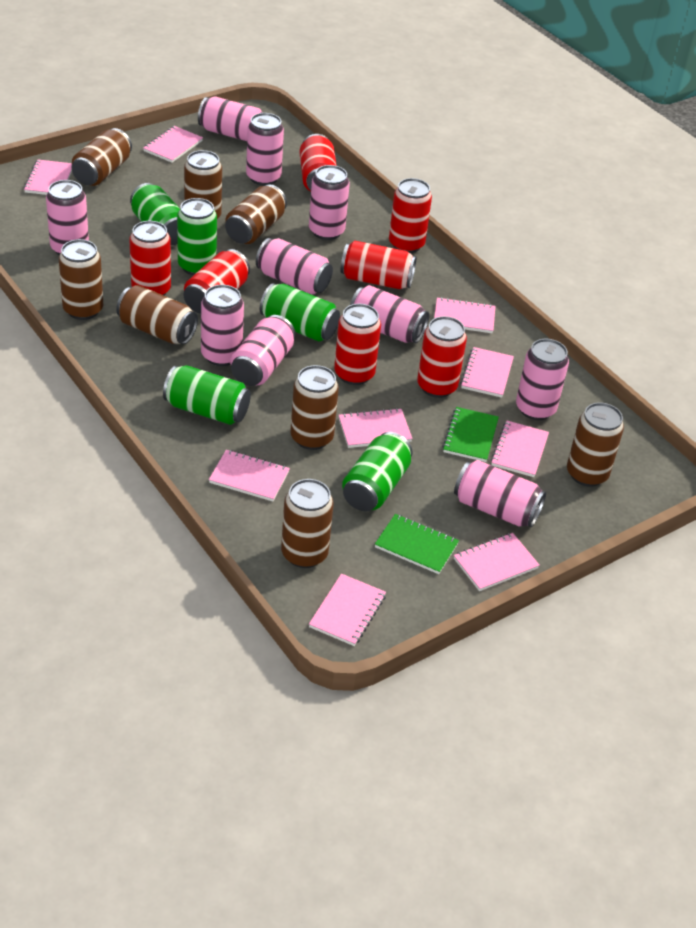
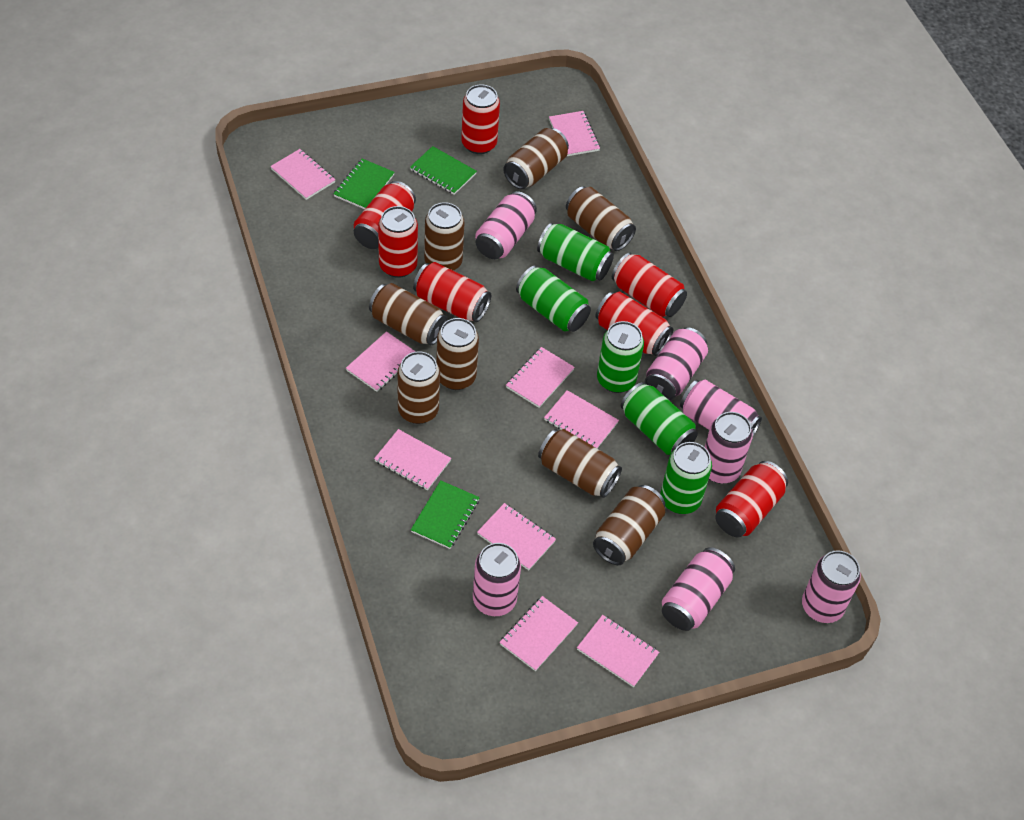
green notebook: [375,514,459,574] [442,407,499,462] = 2 -> [333,159,395,209] [410,146,477,195] [411,480,480,549] = 3
pink can: [46,180,89,255] [198,96,262,141] [201,285,244,366] [230,315,295,386] [246,113,284,186] [256,238,333,295] [309,165,350,240] [350,285,429,343] [454,460,546,527] [516,339,569,420] = 10 -> [473,543,521,616] [475,191,537,259] [644,327,708,401] [662,547,735,631] [680,380,762,436] [705,412,753,484] [802,550,861,623] = 7

